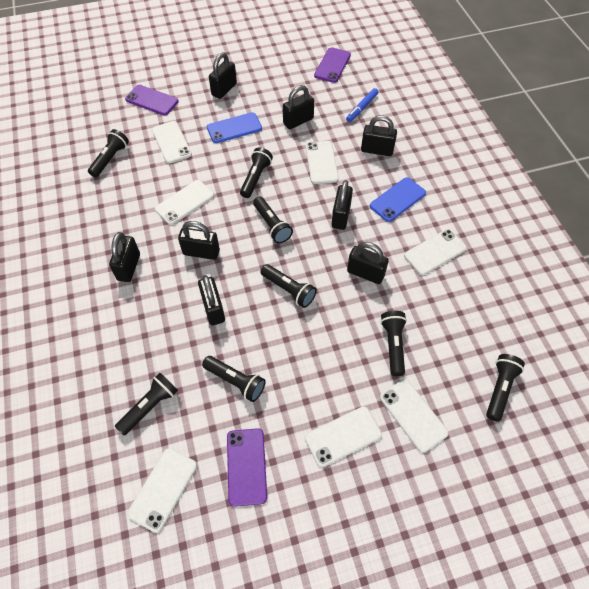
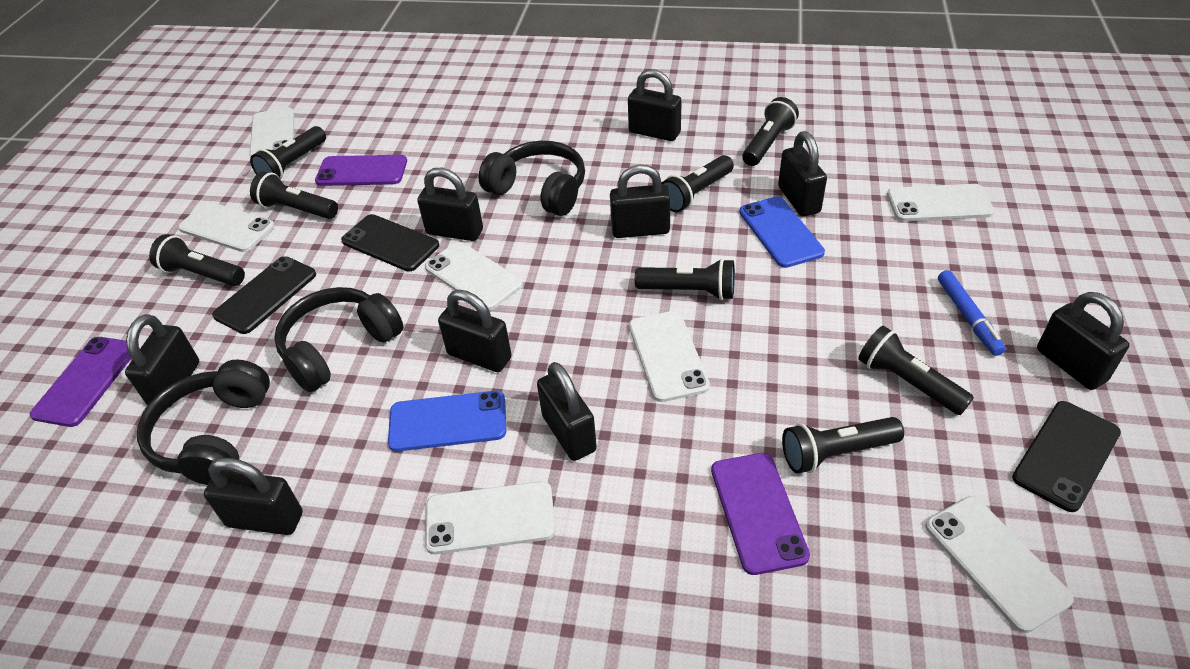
black headphones: none = 0 -> [137,360,270,485] [274,287,403,392] [479,141,585,216] = 3
black padlock: [109,232,140,282] [178,221,220,260] [198,275,225,325] [209,53,237,99] [283,85,314,129] [332,180,353,230] [347,242,389,284] [361,116,397,156] = 8 -> [125,314,199,408] [204,458,303,535] [417,168,483,241] [438,290,512,372] [537,362,597,461] [610,165,670,238] [628,69,682,141] [778,131,827,217] [1037,292,1129,390] = 9
black phone: none = 0 -> [212,256,316,334] [341,214,439,272] [1012,401,1121,512] = 3

